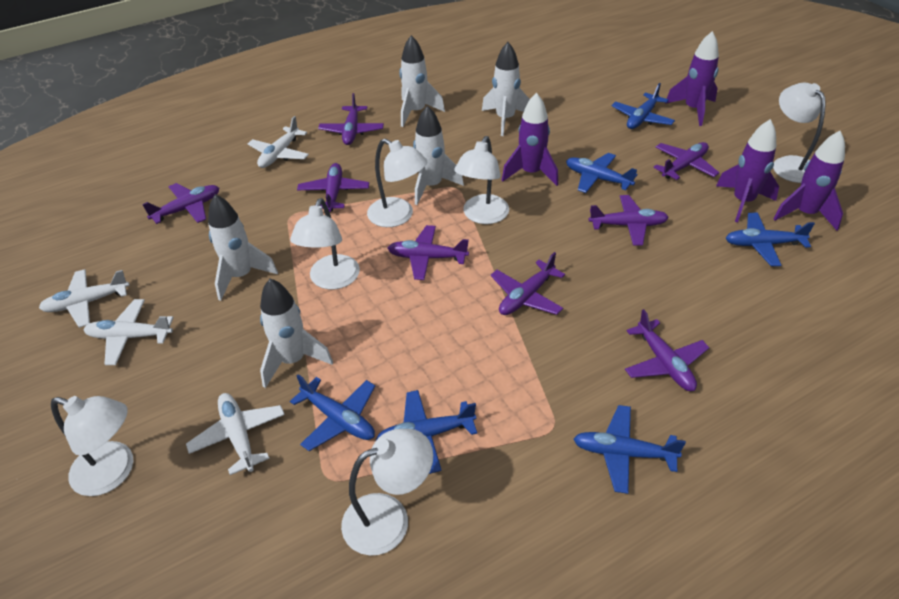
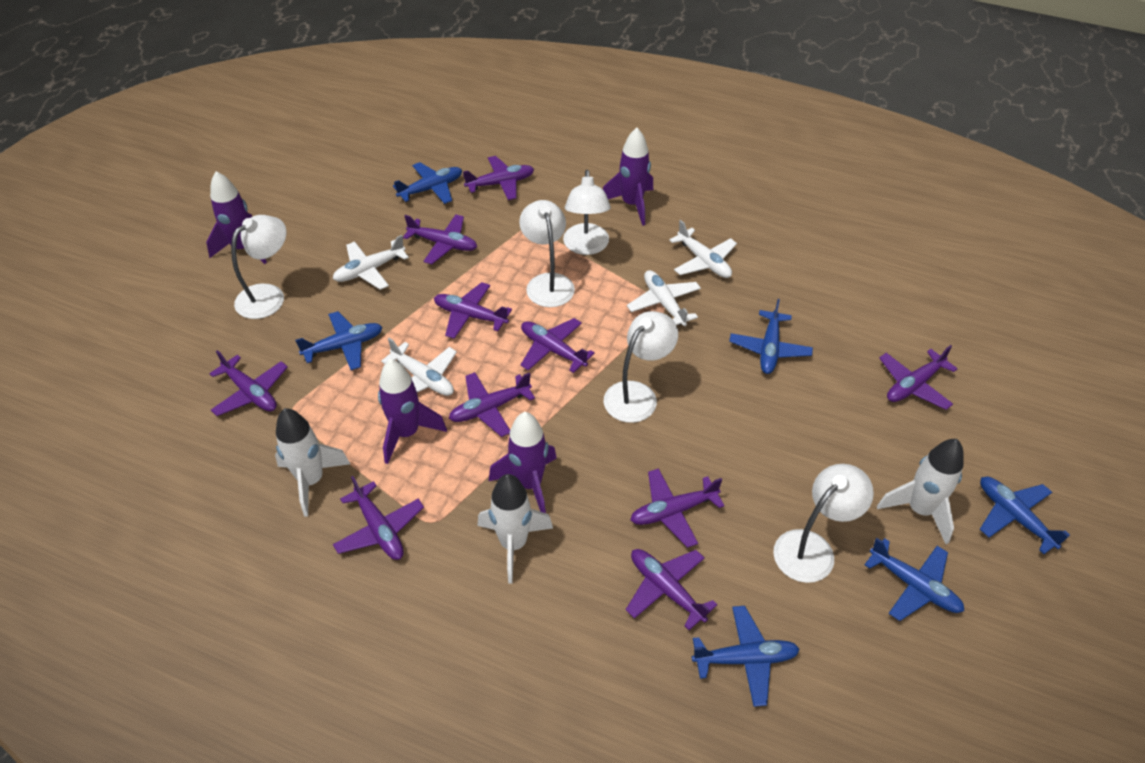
purple plane: [142,183,219,224] [297,163,369,212] [318,93,384,145] [387,225,469,280] [490,252,565,315] [589,195,669,246] [625,309,709,391] [653,142,720,180] = 8 -> [209,350,288,416] [333,476,424,560] [403,215,477,264] [434,282,512,339] [449,372,535,437] [463,156,534,200] [520,318,595,373] [626,549,717,630] [631,468,725,548] [879,345,958,410] = 10
white lamp: [51,396,133,496] [290,198,360,289] [341,429,433,556] [367,139,427,227] [454,136,509,224] [773,83,825,183] = 6 -> [231,215,286,319] [519,200,575,307] [563,170,611,255] [604,311,678,423] [773,464,874,583] = 5
white rocket: [208,194,278,301] [260,279,333,388] [399,35,445,127] [413,106,464,205] [482,42,530,136] = 5 -> [275,408,350,517] [477,474,553,584] [877,439,964,544] = 3

